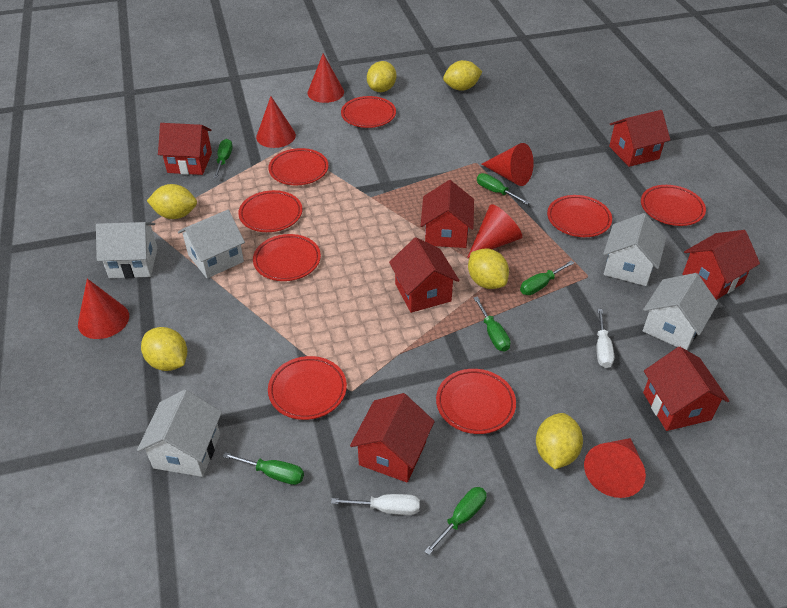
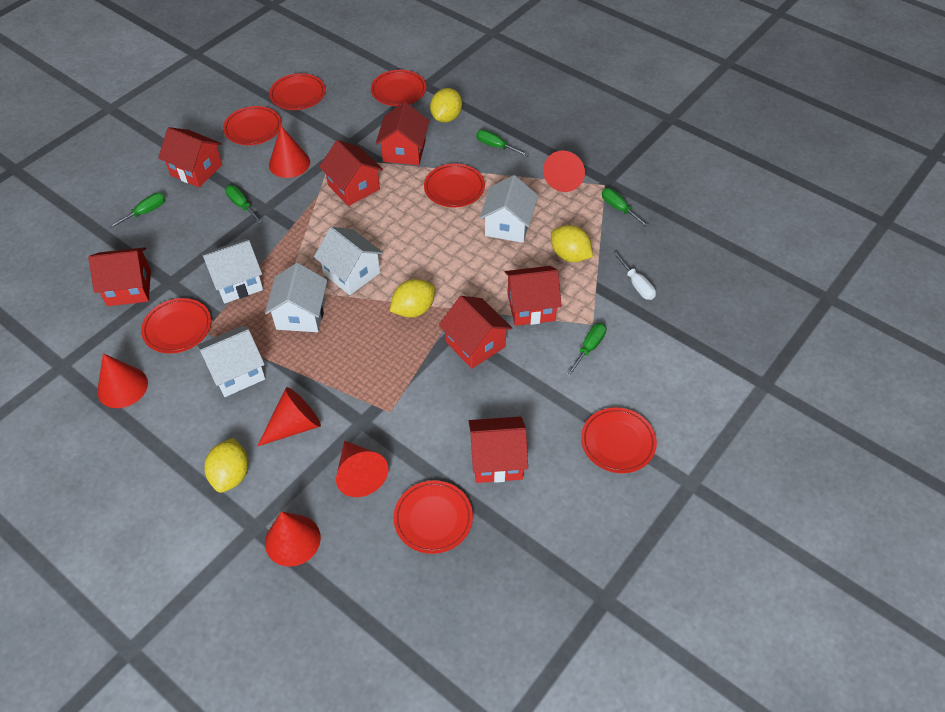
green screwdriver: [213,139,233,178] [223,452,304,485] [424,487,487,555] [473,296,510,352] [477,173,530,204] [520,260,574,295] = 6 -> [108,193,165,229] [225,185,263,224] [476,130,529,157] [567,323,606,375] [602,188,649,228] = 5
red plate: [238,190,302,232] [253,234,321,281] [268,148,329,185] [268,356,347,420] [341,96,396,128] [436,369,516,434] [547,195,612,237] [641,185,706,226] = 8 -> [141,298,211,354] [223,106,281,145] [269,73,326,110] [371,70,426,106] [393,480,473,554] [424,164,485,207] [581,407,657,473] = 7
white screwdriver: [331,494,420,515] [597,309,614,368] = 2 -> [613,252,656,300] = 1
yellow lemon: [141,327,187,371] [147,184,197,219] [367,61,396,92] [443,60,482,91] [468,249,509,289] [536,413,583,469] = 6 -> [204,438,248,493] [390,279,435,318] [430,88,462,122] [551,225,593,262] = 4

